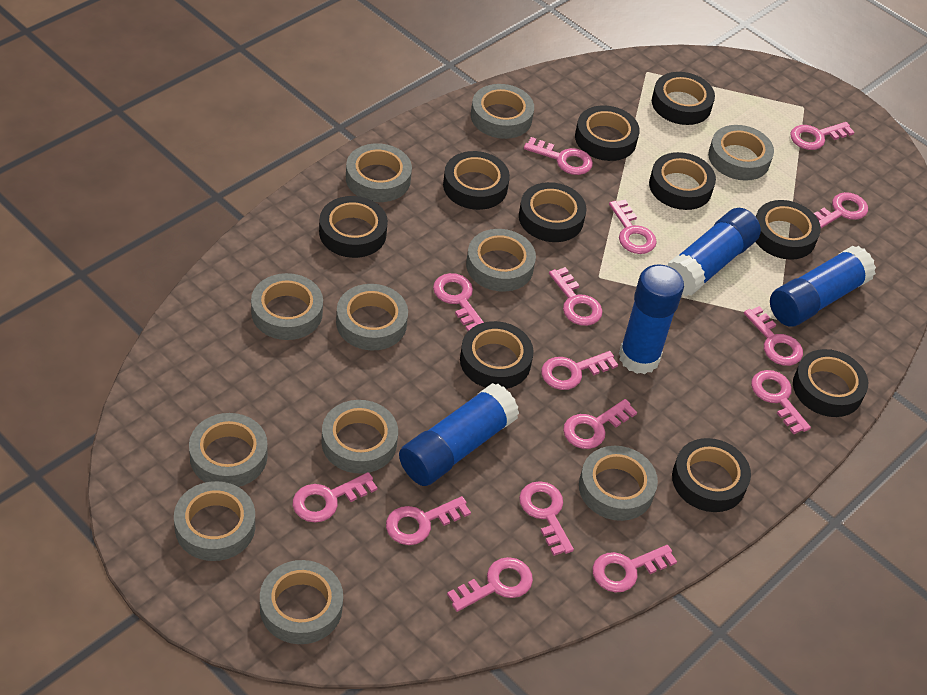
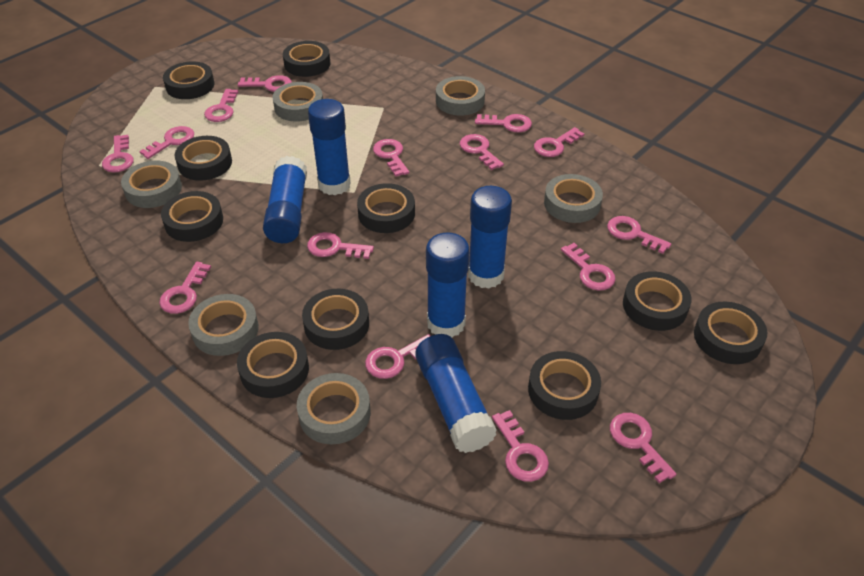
blue glue stick: [399,383,519,486] [619,264,684,374] [666,208,761,296] [770,246,876,327] = 4 -> [263,156,307,243] [308,99,351,195] [415,334,497,453] [426,233,470,338] [468,186,512,289] = 5
grey tape: [174,481,255,561] [189,413,268,487] [251,273,323,340] [260,560,343,644] [321,400,398,474] [336,284,408,350] [346,143,412,202] [466,229,536,292] [471,84,534,139] [579,446,658,521] [708,125,774,181] = 11 -> [121,161,182,208] [188,294,259,356] [272,82,323,122] [297,373,371,444] [436,76,485,116] [544,174,603,223] = 6

